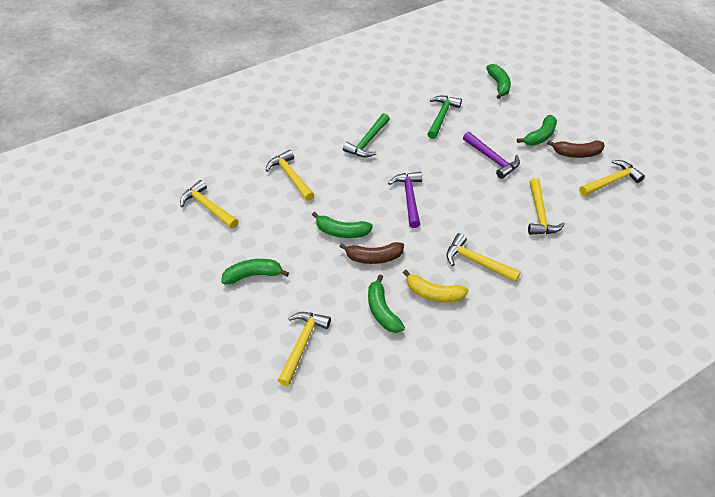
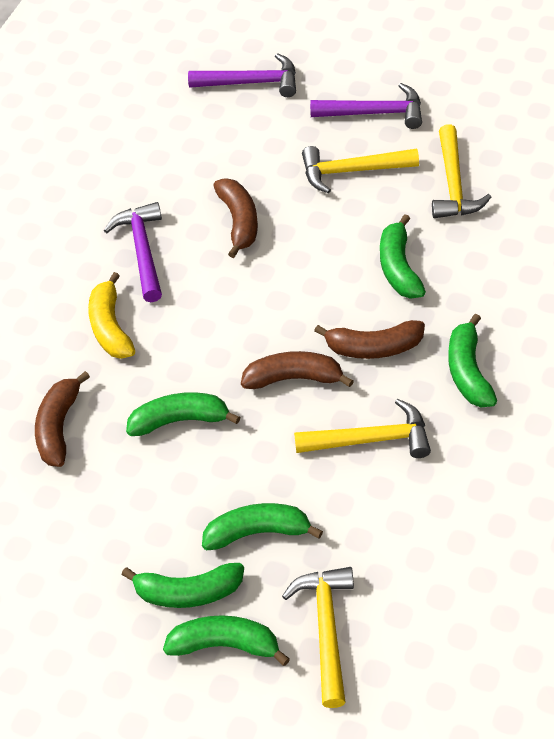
brown banana: [339,242,404,264] [547,140,605,158] = 2 -> [35,371,90,467] [213,178,258,258] [241,351,354,389] [314,320,425,359] = 4
green banana: [221,259,289,284] [312,212,373,238] [368,275,405,333] [486,64,511,99] [517,115,557,145] = 5 -> [122,563,244,608] [126,392,240,436] [163,615,290,666] [202,503,323,550] [380,214,426,299] [448,314,497,407] = 6
green hammer: [343,113,390,157] [427,96,462,139] = 2 -> none = 0
purple hammer: [388,172,422,228] [463,132,520,179] = 2 -> [104,202,162,302] [188,53,296,97] [310,83,422,129] = 3
yellow hammer: [180,180,238,229] [265,150,314,201] [277,312,331,386] [447,233,521,282] [528,178,565,235] [579,160,645,196] = 6 -> [282,567,354,708] [294,399,431,458] [302,146,419,193] [432,124,491,218] = 4

